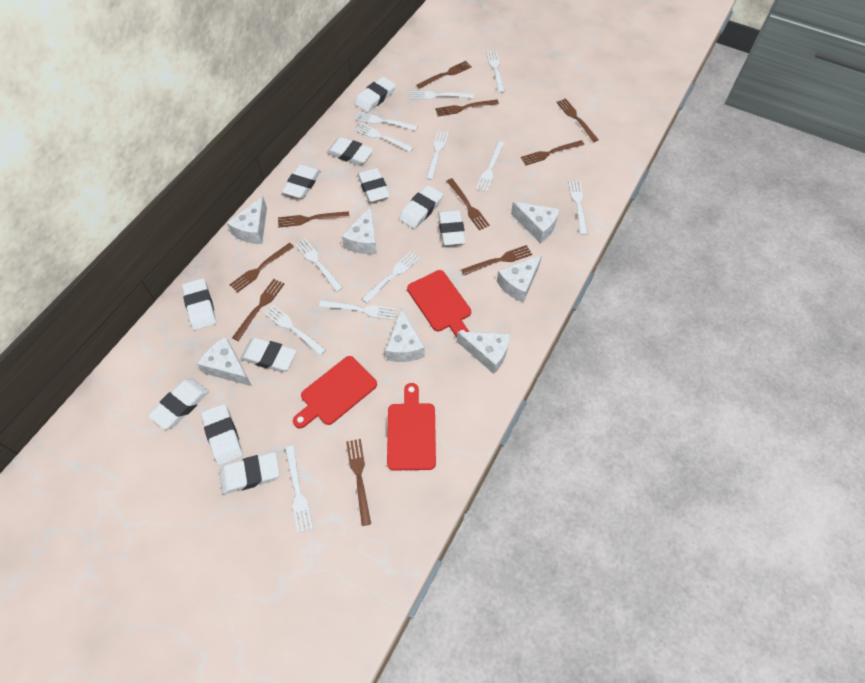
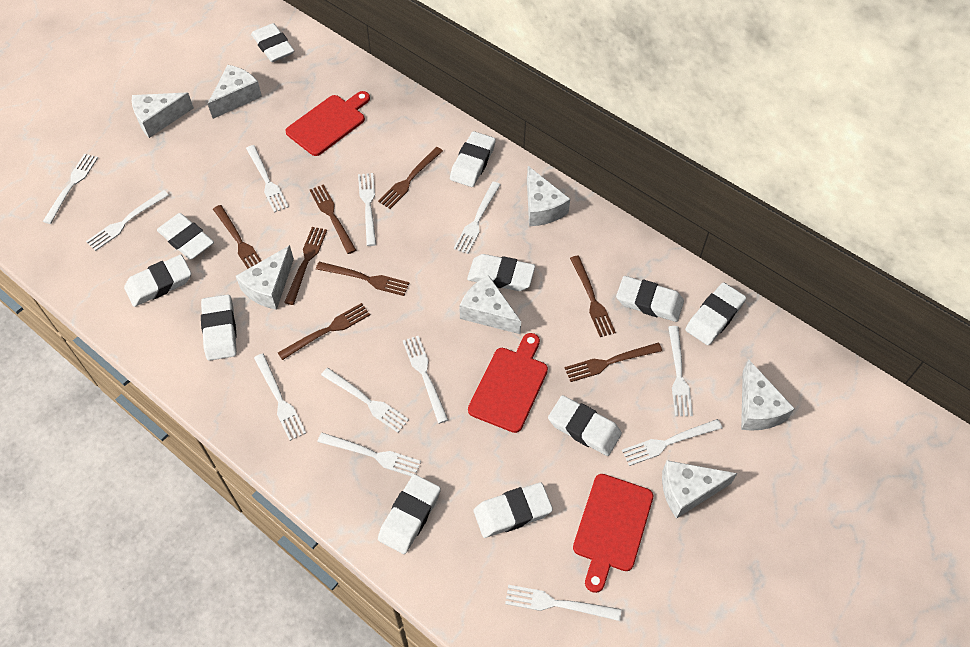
brown fork: [229,243,294,293] [232,279,284,341] [278,211,349,228] [346,439,371,526] [417,61,472,89] [435,100,499,117] [447,178,490,230] [461,245,532,275] [521,140,584,165] [556,98,599,142] = 10 -> [213,205,262,269] [278,303,370,360] [284,227,327,305] [310,184,356,254] [316,262,409,296] [378,147,443,209] [565,343,662,382] [570,256,616,337] = 8

